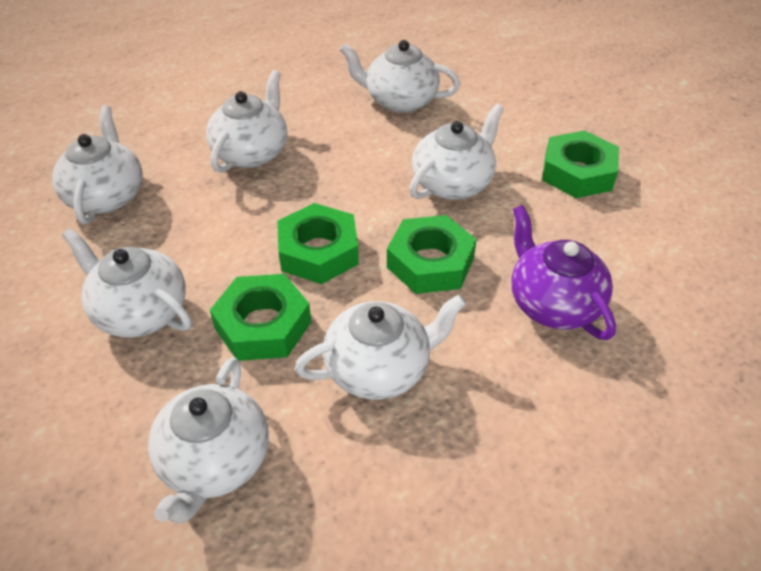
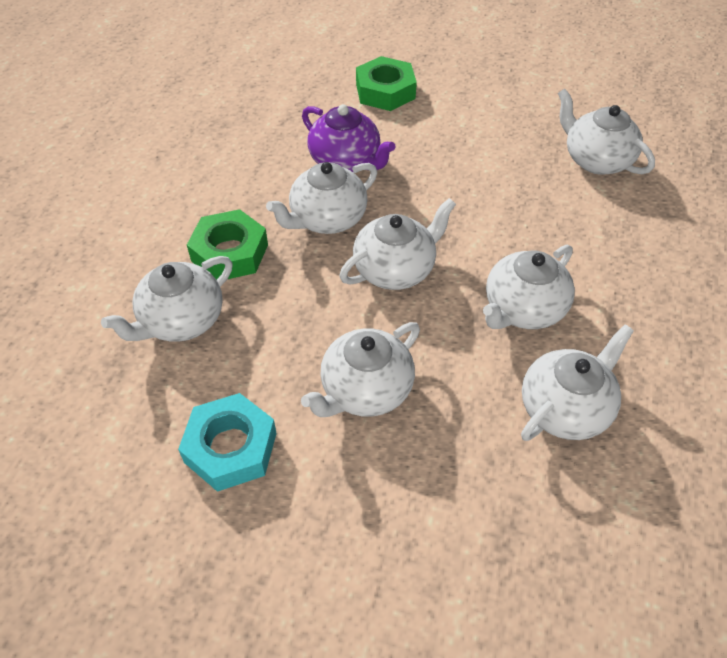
green nut: [210,274,311,361] [277,203,359,284] [387,215,477,294] [542,130,619,198] = 4 -> [187,209,268,280] [356,56,417,111] = 2
turquoise nut: none = 0 -> [178,393,277,492] = 1

